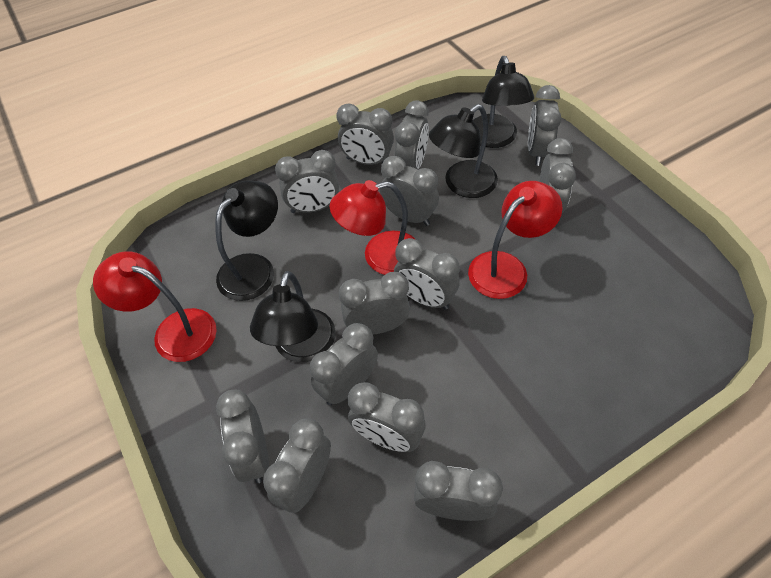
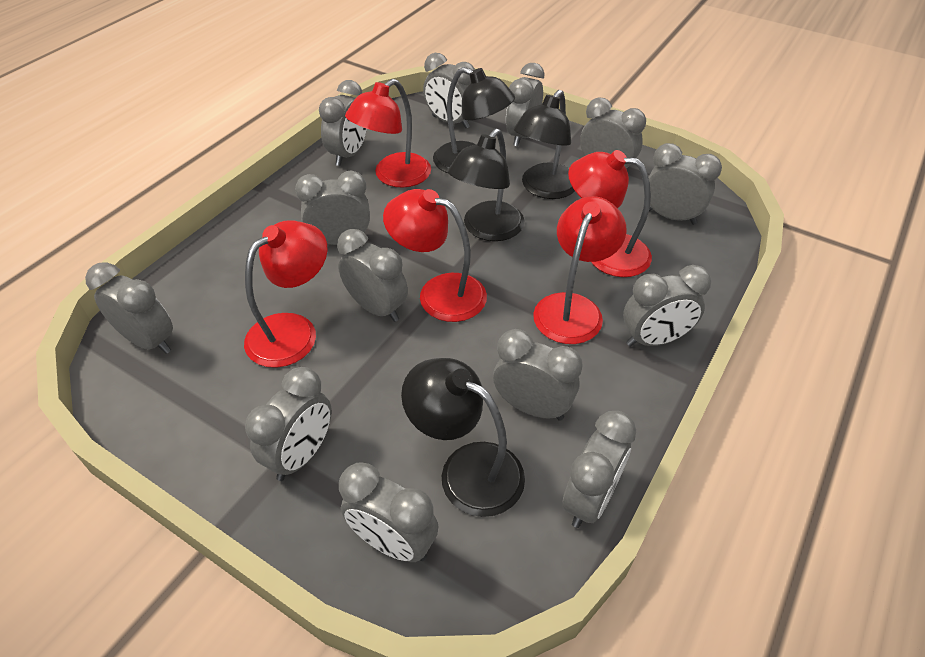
red lamp: [93,251,217,362] [330,180,416,275] [468,181,563,299] = 3 -> [244,220,327,368] [345,79,431,187] [383,189,487,322] [533,196,626,344] [568,150,652,277] = 5

